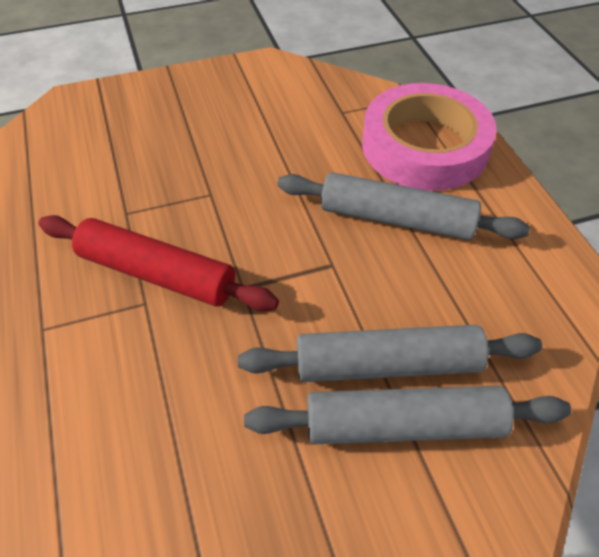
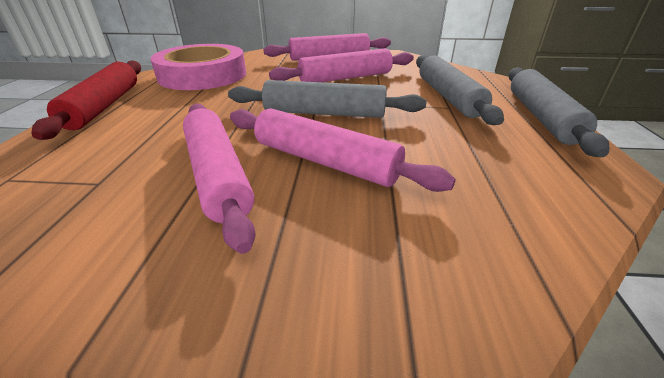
pink rolling pin: none = 0 -> [183,104,256,254] [230,108,456,192] [263,33,391,61] [269,48,414,82] = 4

